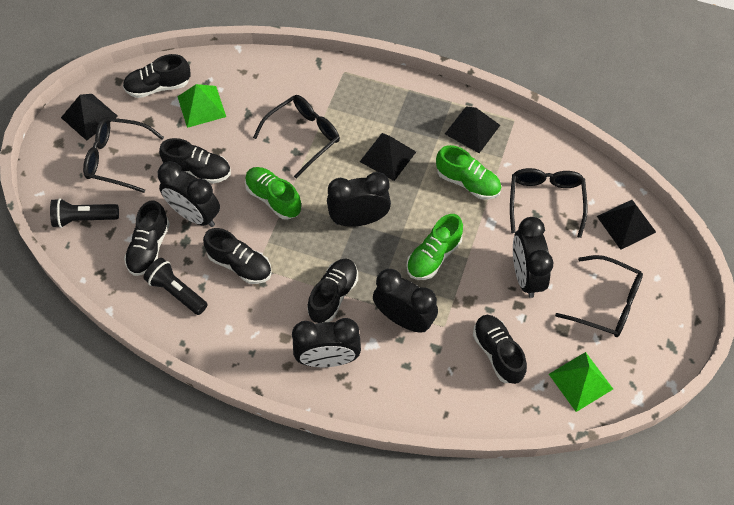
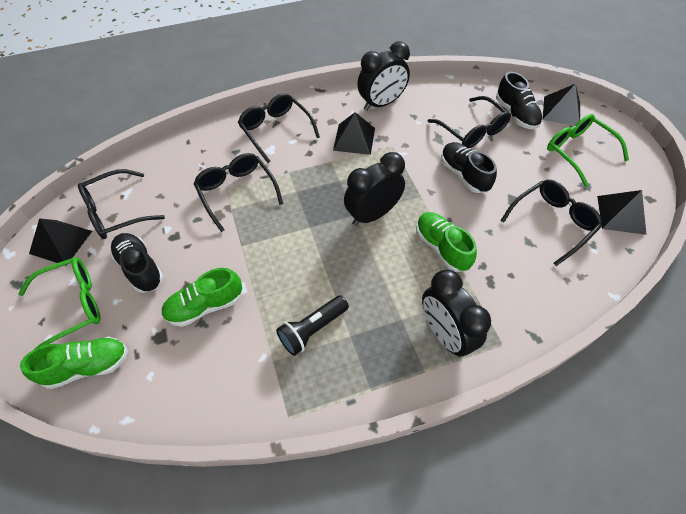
black clock: [158,161,220,227] [292,318,361,367] [327,172,391,227] [373,269,438,332] [513,217,554,298] = 5 -> [344,152,405,226] [357,42,410,110] [422,270,491,358] = 3
black flashlight: [50,198,119,228] [143,258,208,315] = 2 -> [276,295,349,356] = 1
black glasses: [83,117,164,193] [253,95,340,179] [510,168,587,238] [555,255,643,337] = 4 -> [78,169,165,239] [194,153,283,232] [238,93,320,163] [427,96,511,148] [500,180,602,266] = 5
black shoe: [123,54,191,98] [124,200,170,276] [159,138,231,184] [203,228,272,284] [307,258,358,323] [473,315,527,384] = 6 -> [110,233,163,293] [441,142,497,193] [496,72,542,129] = 3
green glasses: none = 0 -> [18,257,100,349] [547,114,629,187] = 2
green pyramid: [177,84,226,128] [549,352,613,412] = 2 -> none = 0

